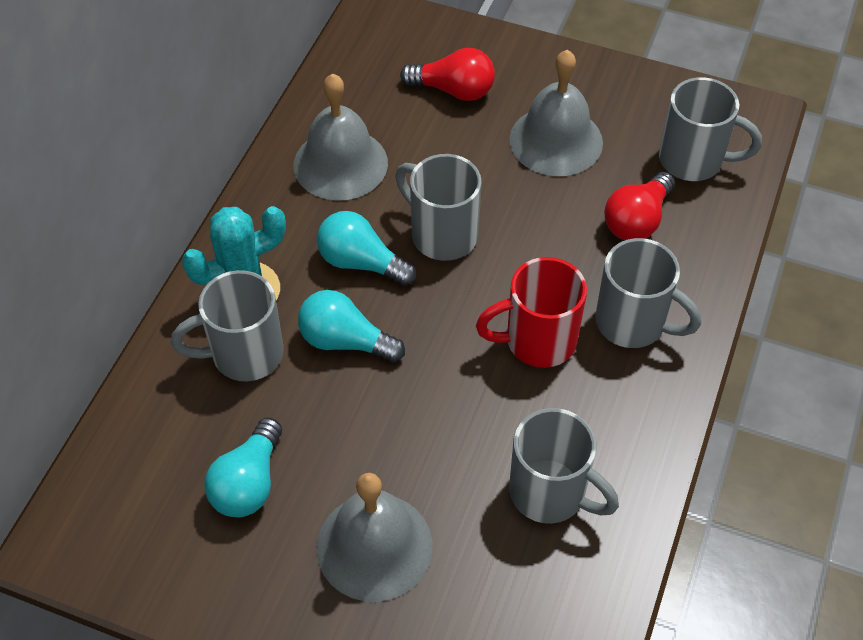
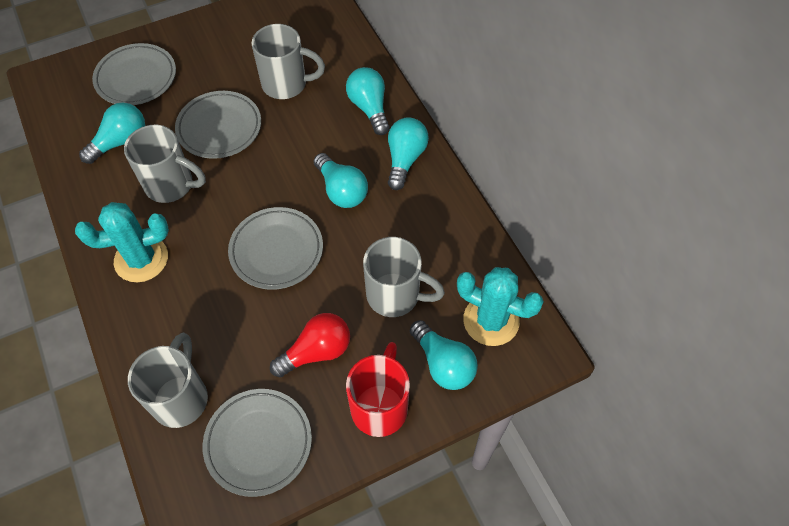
grey bell: [293,73,388,201] [316,473,433,602] [510,50,603,176] = 3 -> none = 0
grey mug: [171,270,284,381] [395,154,482,261] [509,408,619,524] [595,238,701,348] [659,77,762,181] = 5 -> [124,125,206,203] [128,333,208,428] [252,24,325,99] [363,237,445,317] = 4
grey plate: none = 0 -> [92,43,176,105] [175,91,261,159] [203,389,312,497] [228,207,323,290] = 4
red light bulb: [400,48,495,101] [604,171,675,240] = 2 -> [270,313,350,377] = 1
turquoise cactus: [182,206,286,301] = 1 -> [75,202,169,282] [457,267,544,346] = 2
turquoise light bulb: [204,417,282,517] [298,290,405,362] [317,211,416,286] = 3 -> [79,103,145,164] [314,153,368,208] [346,67,390,135] [388,117,429,190] [410,320,478,390] = 5

